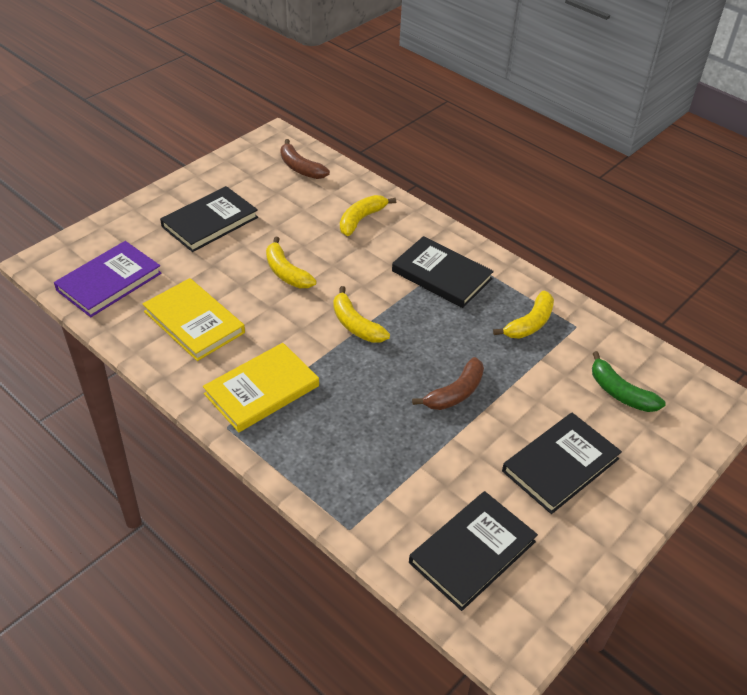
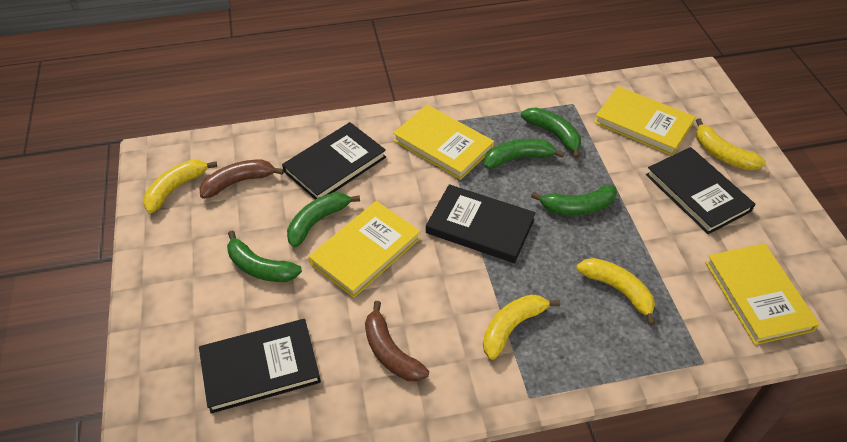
green banana: [592,351,666,412] = 1 -> [227,230,302,282] [287,192,360,248] [484,139,565,169] [521,108,581,159] [531,185,617,215] = 5
purple book: [54,241,162,317] = 1 -> none = 0
yellow book: [143,278,245,361] [203,343,319,432] = 2 -> [309,201,420,298] [393,105,494,180] [594,86,695,156] [705,243,820,345] = 4

